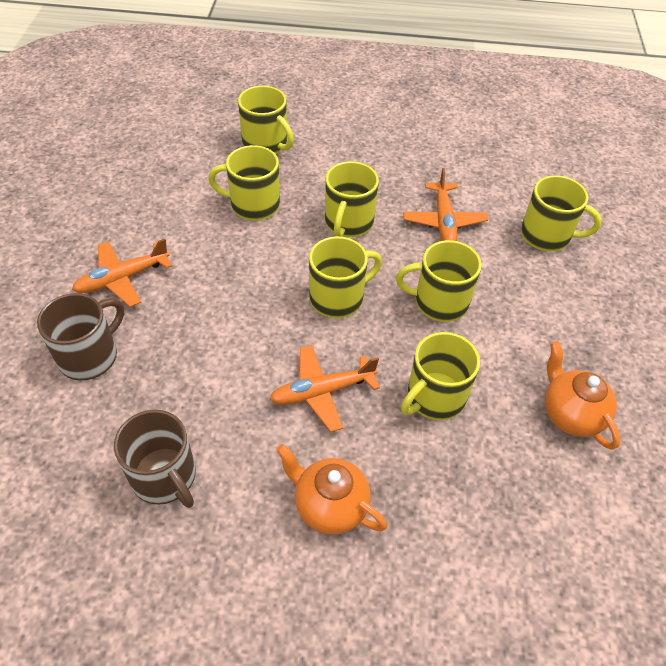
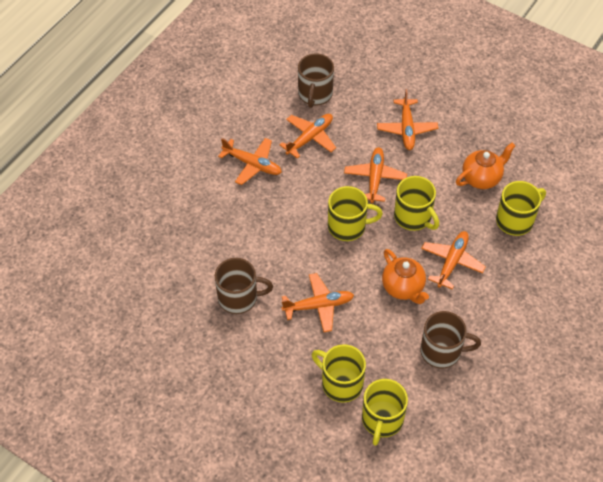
brown mug: [37,293,124,380] [114,410,196,508] = 2 -> [215,258,273,314] [298,53,334,108] [420,311,481,368] = 3
orange plane: [72,239,172,307] [270,345,380,432] [403,168,488,241] = 3 -> [218,138,282,185] [280,114,336,159] [281,273,354,332] [344,147,407,203] [377,89,438,150] [421,231,486,290] = 6
yellow mug: [208,145,280,221] [238,86,294,154] [309,236,382,318] [325,161,379,237] [396,240,482,322] [401,332,480,420] [521,175,602,251] = 7 -> [312,344,366,403] [328,186,383,241] [362,379,408,446] [394,176,439,231] [496,181,546,236] = 5

